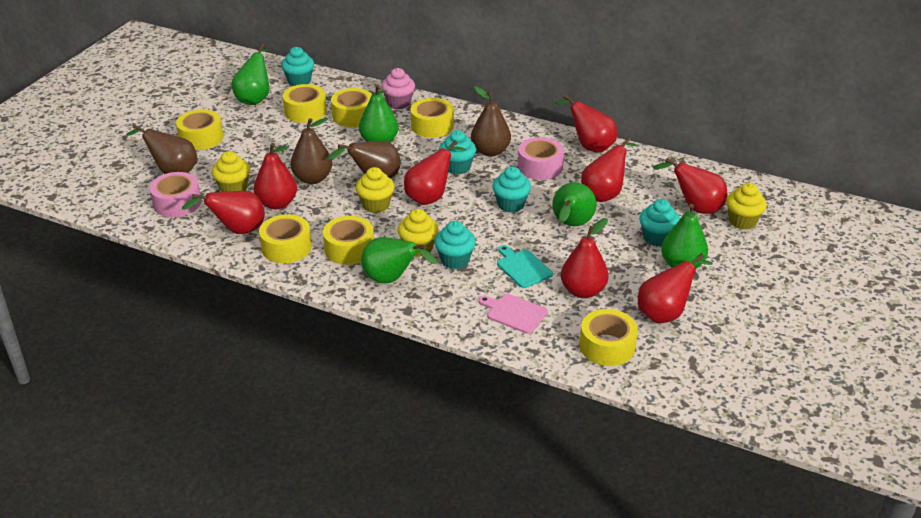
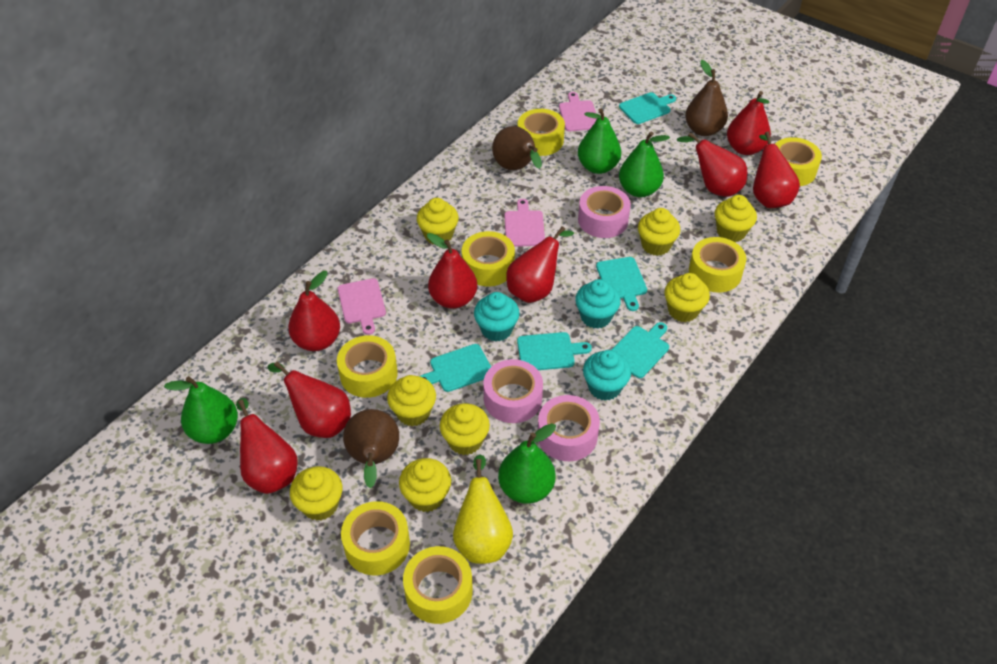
brown pear: [126,124,197,174] [290,118,332,184] [327,141,401,179] [471,86,511,156] = 4 -> [343,409,399,488] [492,126,542,170] [685,60,728,136] = 3
green pear: [231,44,271,105] [359,84,399,143] [361,237,437,283] [552,182,597,226] [661,204,708,268] = 5 -> [164,376,238,444] [498,423,556,504] [578,108,621,174] [619,131,670,197] = 4
pink cupcake: [381,68,415,109] = 1 -> none = 0
pink cutting board: [478,294,548,334] = 1 -> [338,278,386,335] [504,199,545,247] [559,92,597,132] = 3
pink tape: [150,172,201,217] [518,137,564,180] = 2 -> [483,359,543,423] [538,395,600,461] [578,186,631,238] = 3
turquoise cupcake: [281,47,314,86] [434,221,476,269] [439,130,476,174] [492,166,531,212] [639,199,680,246] = 5 -> [474,292,520,342] [575,279,621,329] [583,350,631,401] = 3
turquoise cutting board: [497,245,553,288] = 1 -> [420,344,491,392] [517,332,592,370] [596,257,647,311] [612,322,669,378] [619,92,676,124] = 5
yellow cupcake: [212,151,250,192] [356,167,395,213] [398,209,439,257] [726,183,767,230] = 4 -> [290,466,343,521] [387,375,436,426] [399,458,451,512] [417,198,459,244] [440,403,490,455] [638,208,680,256] [664,273,710,322] [715,195,757,242] = 8
yellow pear: none = 0 -> [453,455,513,564] = 1

